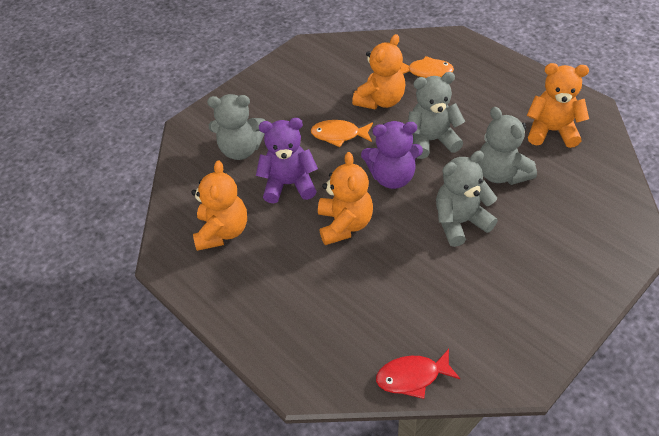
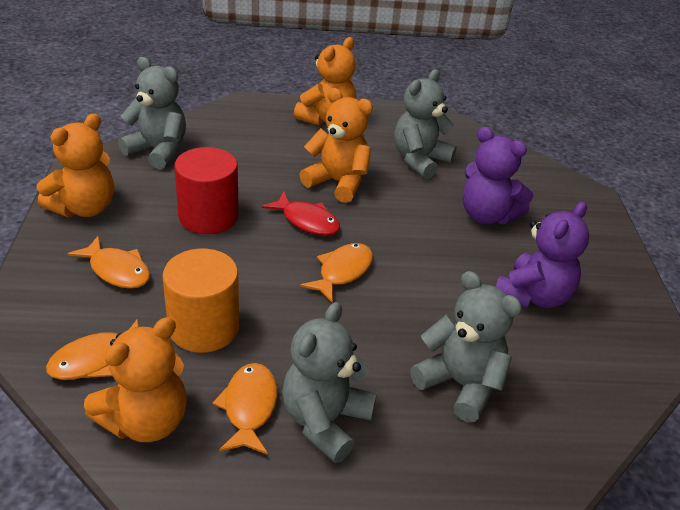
orange cylinder: none = 0 -> [162,249,239,353] = 1
orange fish: [311,120,373,147] [400,56,454,78] = 2 -> [46,319,139,380] [68,236,150,289] [212,363,277,455] [300,243,373,303] = 4
red cylinder: none = 0 -> [174,147,239,234] = 1

